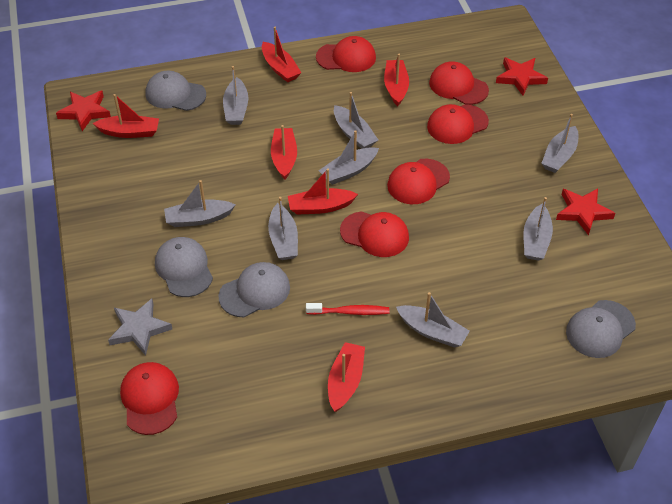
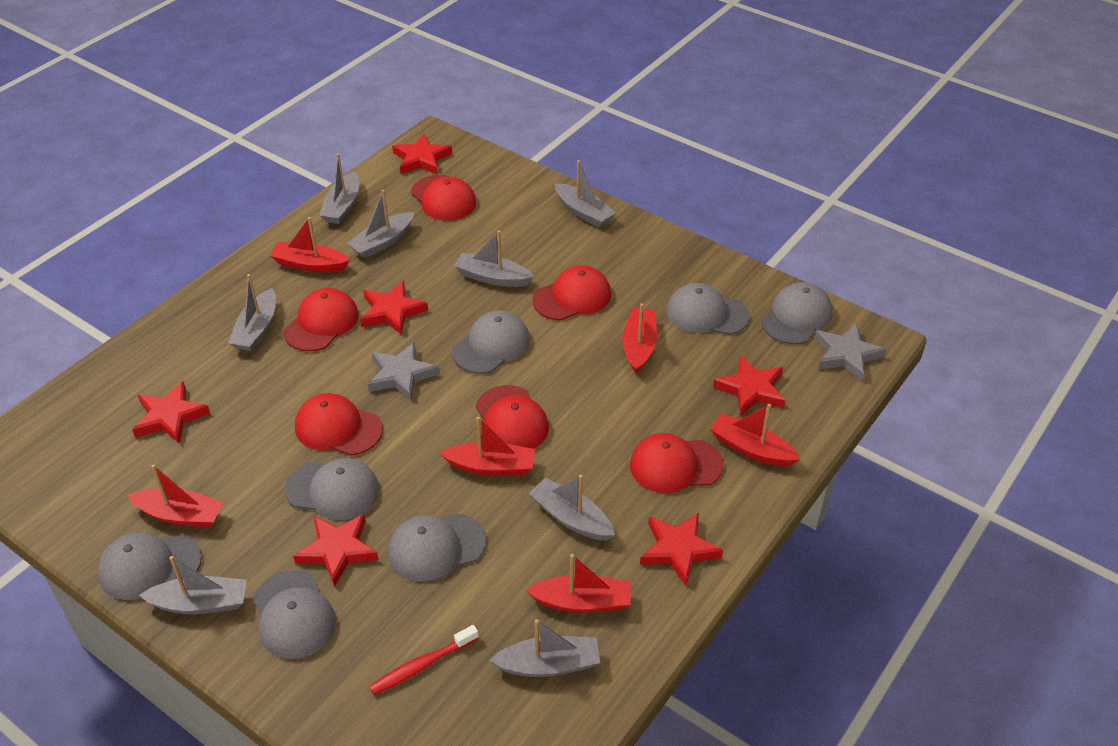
grey cap: [145,71,206,111] [155,237,213,297] [218,262,290,317] [566,300,636,358] = 4 -> [98,533,202,600] [253,570,336,659] [285,458,379,520] [388,513,486,582] [452,310,530,374] [666,283,749,335] [761,282,833,344] = 7
grey star: [108,299,172,356] = 1 -> [368,342,440,401] [814,323,887,381] = 2
red star: [56,91,111,131] [496,57,548,96] [556,188,615,236] = 3 -> [132,381,210,444] [293,514,379,587] [360,281,428,335] [392,134,452,175] [640,513,723,586] [713,356,785,416] = 6

